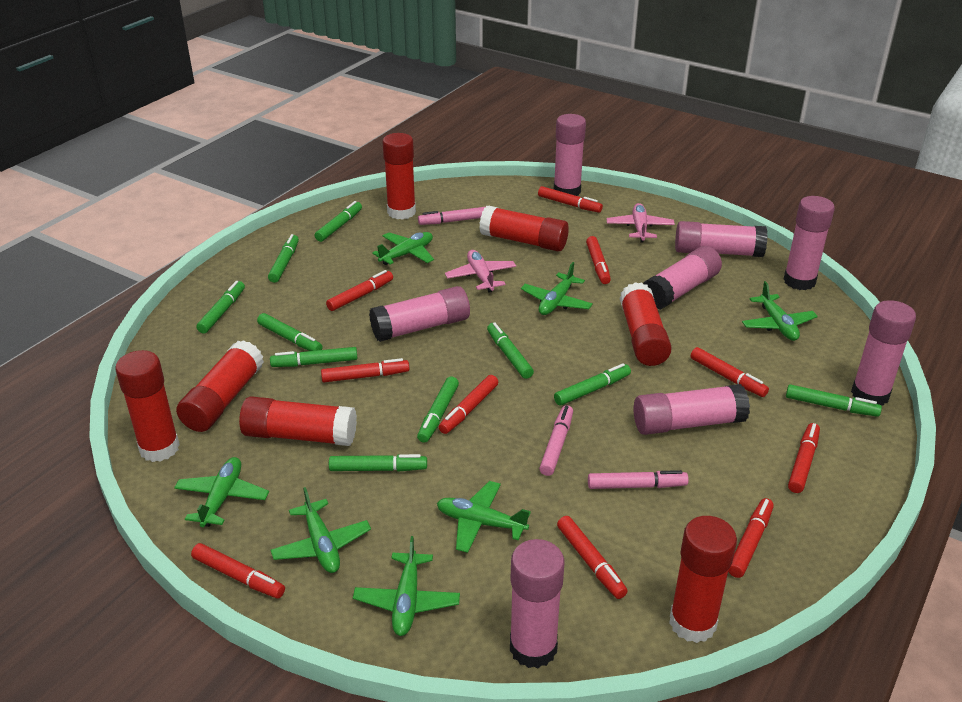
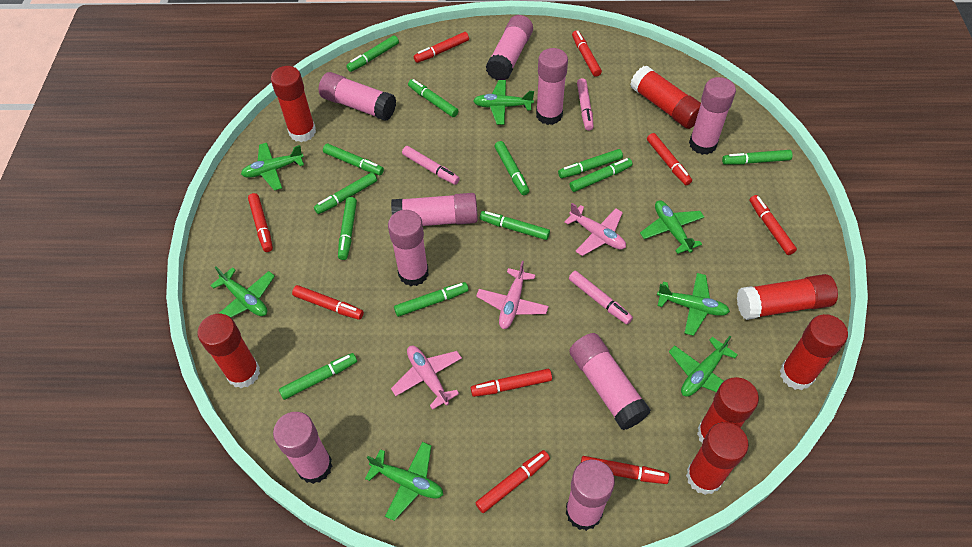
green marker: [196,281,245,333] [257,313,323,351] [268,234,299,283] [270,347,357,367] [315,201,362,242] [329,454,427,472] [417,377,459,443] [487,322,534,379] [554,363,631,405] [786,384,882,417] = 10 -> [279,353,357,400] [314,172,377,214] [323,143,384,175] [338,197,357,260] [346,35,399,72] [394,282,469,317] [408,79,458,117] [480,211,550,240] [495,141,529,195] [558,149,623,178] [570,158,633,192] [722,150,792,165] = 12
pink glue stick: [369,286,470,342] [510,539,565,668] [554,114,586,196] [634,384,750,435] [643,246,722,310] [675,221,767,257] [783,196,835,290] [851,300,916,406] = 8 -> [273,412,332,484] [319,72,396,121] [388,210,429,286] [391,193,478,226] [486,15,533,80] [536,48,568,125] [566,460,615,531] [569,333,651,430] [689,77,736,155] = 9
pink plane: [445,250,516,293] [607,203,675,243] = 2 -> [391,346,462,410] [476,261,549,329] [565,203,626,256] = 3
red marker: [191,543,285,599] [321,358,409,382] [326,270,393,311] [439,375,498,434] [538,186,603,213] [557,516,628,599] [586,236,611,284] [691,347,769,397] [728,498,774,578] [788,423,820,493] = 10 -> [248,193,273,252] [292,285,364,320] [414,32,469,63] [471,369,552,397] [476,450,550,513] [572,30,602,77] [581,456,669,484] [647,133,692,185] [750,195,797,255] = 9

